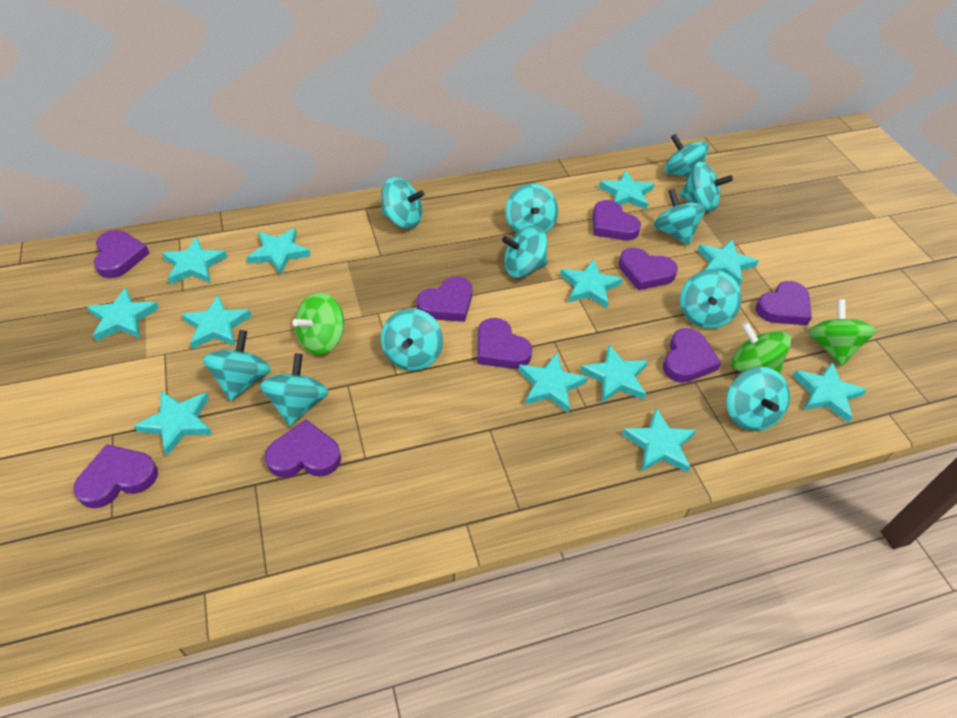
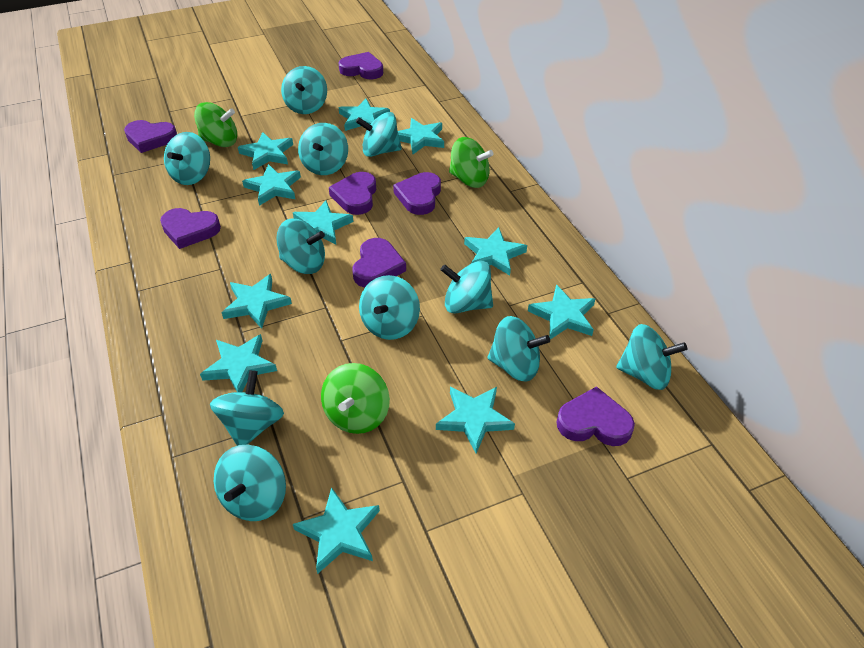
purple heart: [74,444,158,508] [94,230,149,278] [265,420,341,478] [417,277,472,322] [477,318,532,369] [593,200,641,240] [619,248,678,290] [663,328,722,383] [755,281,812,325] = 9 -> [124,120,177,153] [160,208,221,249] [329,172,376,215] [339,52,383,79] [352,238,406,288] [393,172,441,215] [556,386,635,446] = 7
turquoise star: [87,288,159,341] [134,391,212,456] [162,237,227,285] [181,295,252,349] [247,228,311,275] [518,352,588,413] [560,259,623,308] [580,345,648,403] [599,171,654,210] [622,408,696,473] [697,240,759,286] [793,362,867,423] = 12 -> [200,334,277,392] [222,274,292,329] [238,132,293,170] [242,164,301,206] [293,200,353,244] [293,487,380,574] [339,99,390,131] [398,118,444,154] [436,387,515,453] [464,227,527,276] [528,284,595,339] = 11

